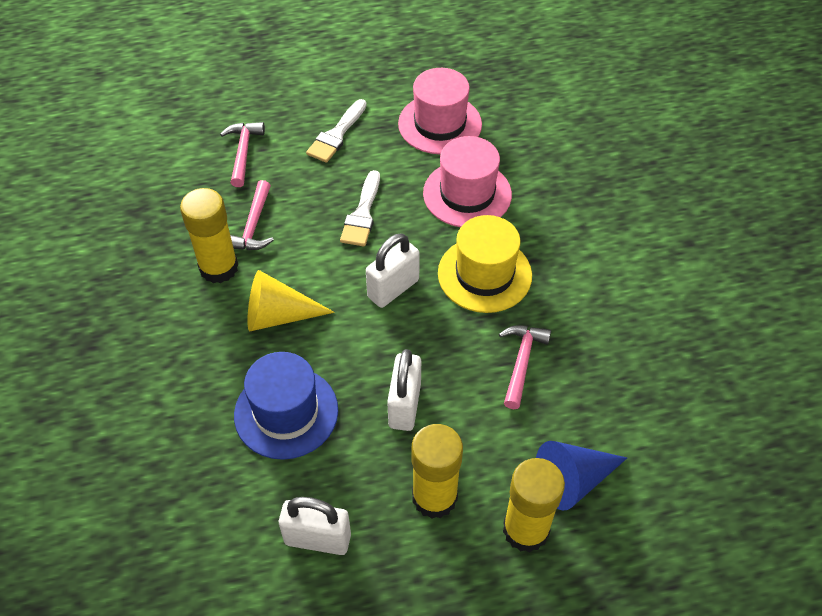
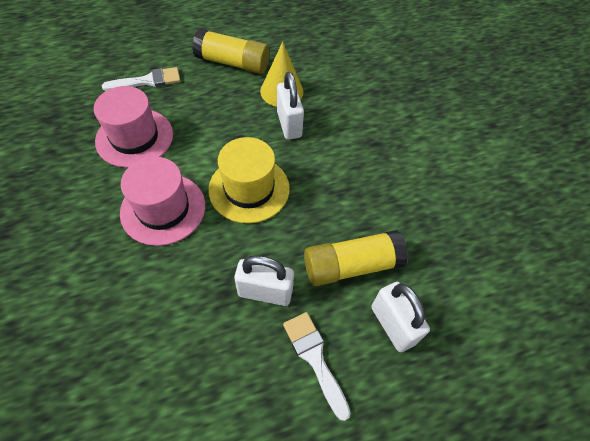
blue cone: [536,441,627,511] = 1 -> none = 0
blue hat: [234,352,338,460] = 1 -> none = 0
pink hammer: [220,122,265,187] [230,180,274,250] [499,325,551,409] = 3 -> none = 0
yellow glue stick: [180,188,238,283] [412,424,463,519] [503,458,565,553] = 3 -> [192,28,270,74] [304,230,408,286] = 2

